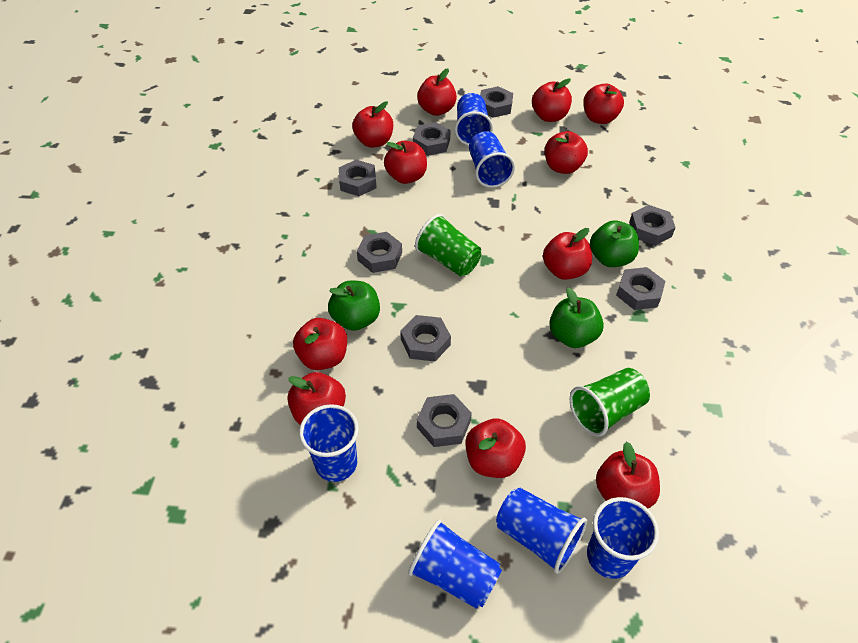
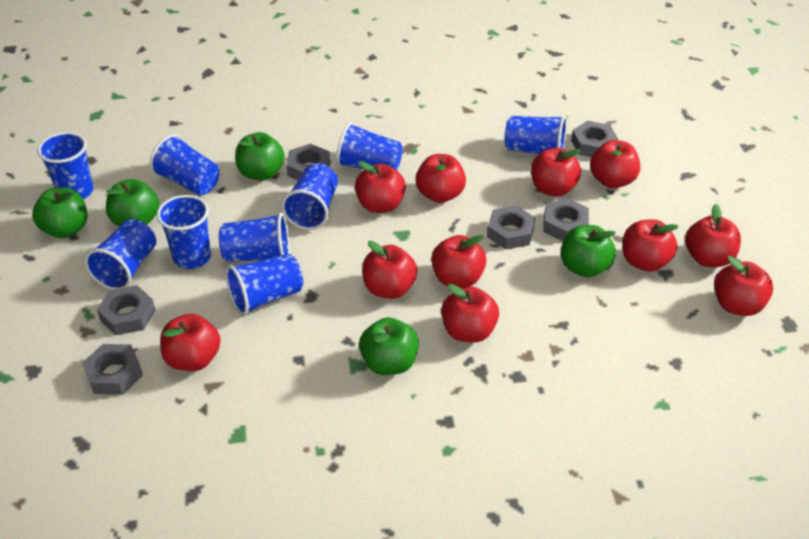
blue cup: [299,404,359,482] [408,519,502,609] [455,93,493,146] [469,131,515,188] [496,488,587,574] [587,497,659,579] = 6 -> [37,132,94,199] [84,219,156,290] [150,134,219,196] [157,195,211,269] [219,212,290,262] [226,254,303,316] [281,163,338,230] [336,122,403,170] [505,115,567,154] = 9
green apple: [328,281,380,331] [549,288,604,348] [590,220,639,267] = 3 -> [32,187,87,238] [106,179,159,227] [235,132,285,181] [359,317,419,375] [561,225,616,278] = 5
green cup: [415,214,481,276] [570,368,650,436] = 2 -> none = 0
grey nut: [339,160,377,196] [357,232,402,273] [400,315,451,361] [413,122,450,156] [417,394,472,447] [480,86,513,118] [616,267,665,310] [629,205,676,245] = 8 -> [82,344,143,395] [97,285,156,335] [286,144,330,180] [487,206,536,249] [543,198,589,241] [571,121,618,157] = 6

